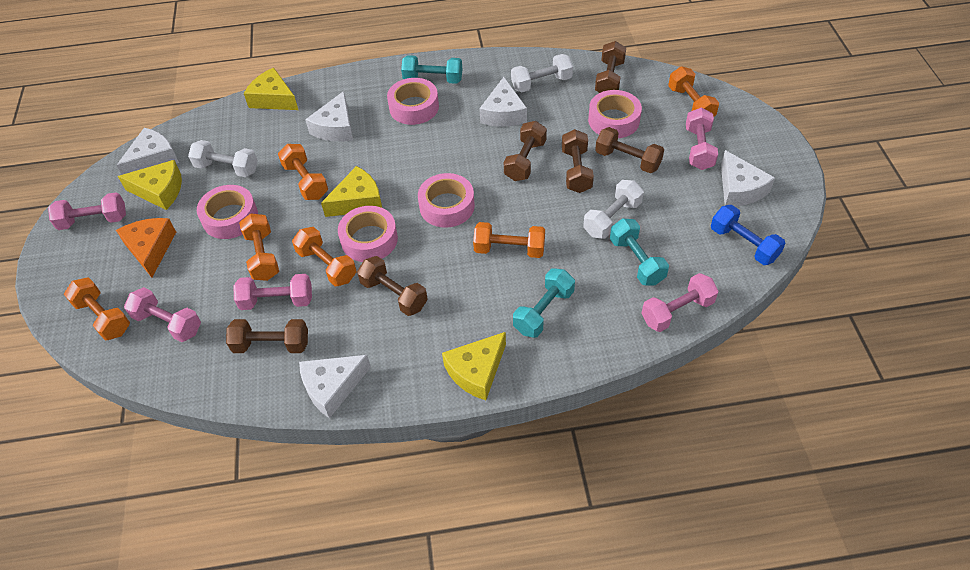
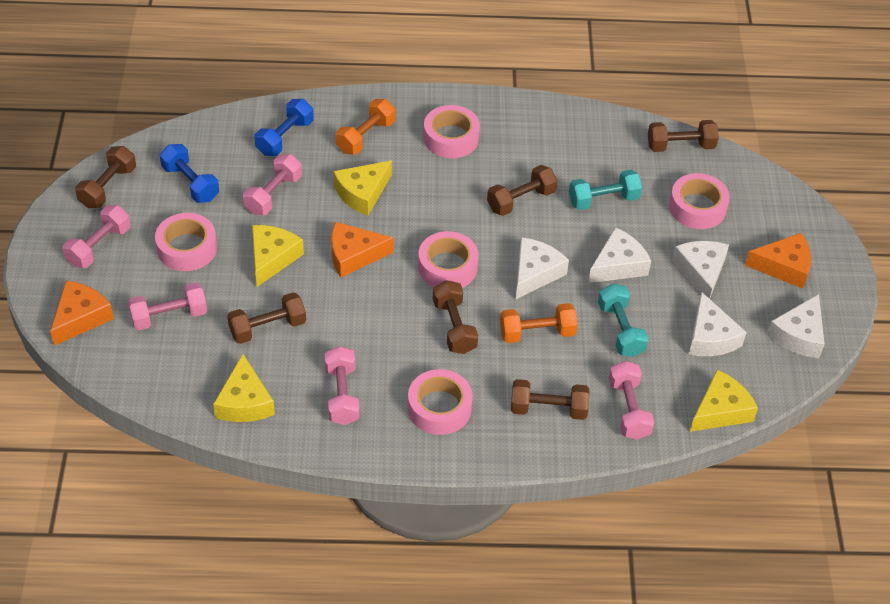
blue dumbbell: [711,205,786,265] = 1 -> [160,144,219,203] [255,99,314,156] = 2
orange cheese: [116,218,176,278] = 1 -> [50,281,114,346] [331,222,394,277] [745,233,811,289] = 3
orange dumbbell: [64,277,130,340] [239,213,279,281] [278,144,328,200] [292,227,356,286] [473,222,545,258] [668,66,719,117] = 6 -> [336,99,396,155] [500,303,578,343] = 2
turquoise dumbbell: [401,55,462,84] [513,268,575,338] [610,218,669,285] = 3 -> [569,170,642,210] [598,284,649,357] = 2
white dumbbell: [188,140,258,177] [511,54,573,92] [583,180,644,239] = 3 -> none = 0

